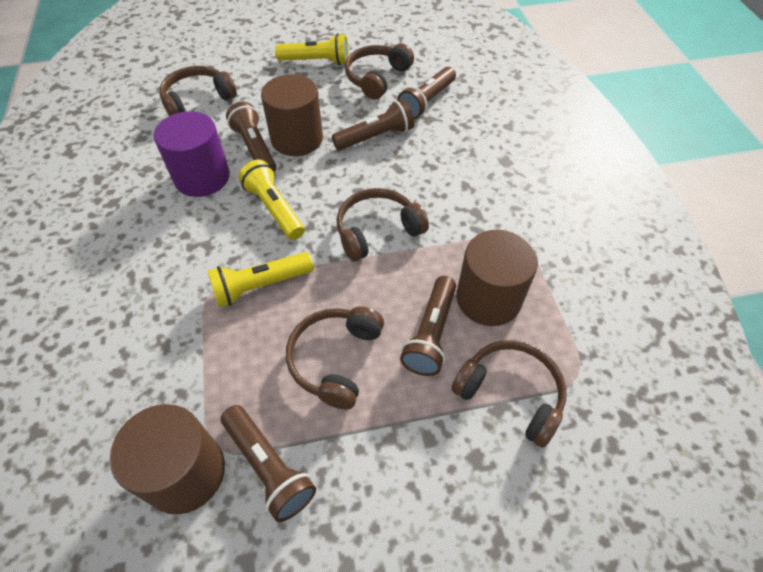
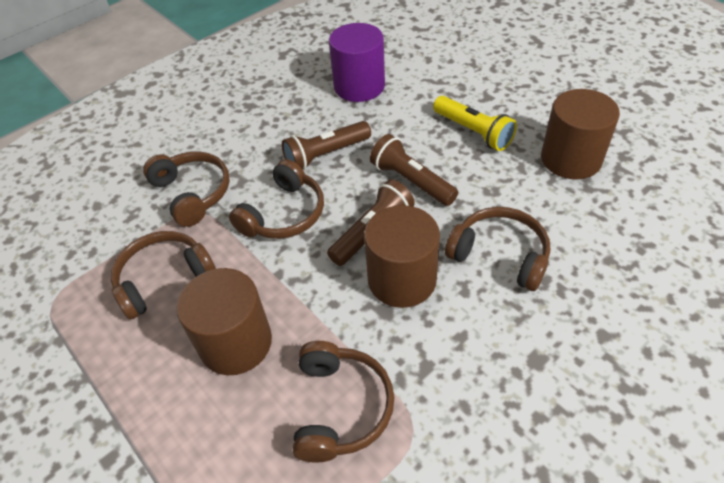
brown flashlight: [221,405,316,522] [226,102,276,172] [332,99,414,150] [397,67,456,119] [400,276,456,376] = 5 -> [282,121,371,171] [327,179,415,266] [370,134,458,206] = 3
yellow flashlight: [208,252,314,307] [238,160,305,240] [275,33,349,65] = 3 -> [433,96,517,151] = 1

